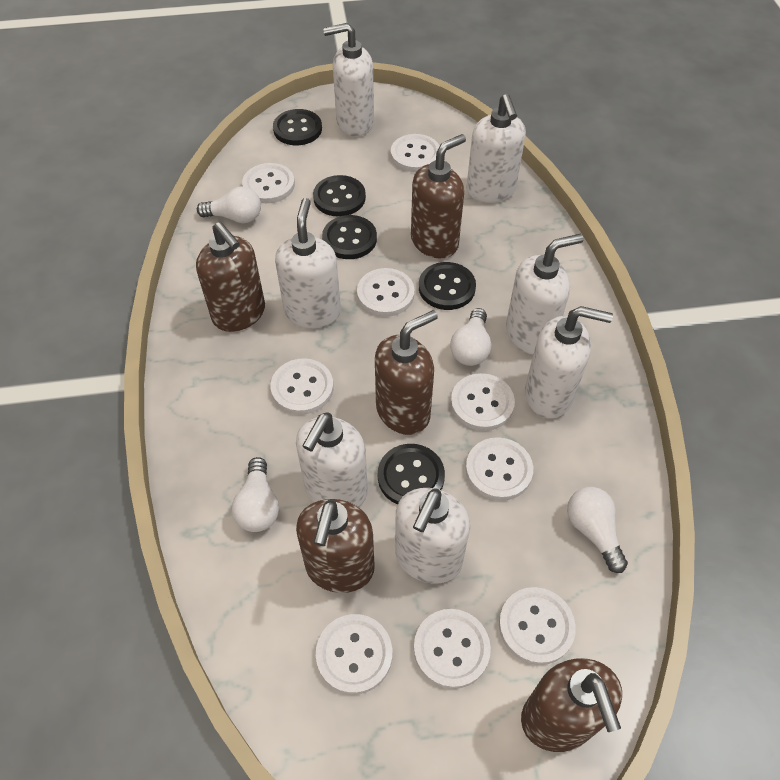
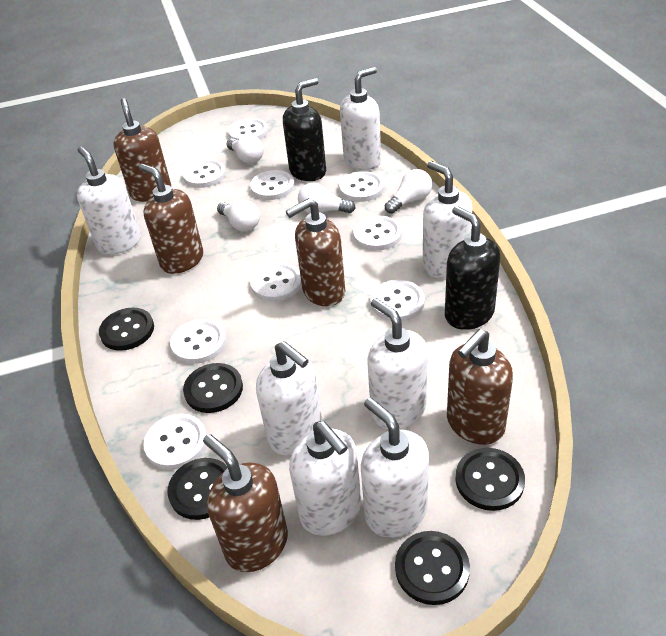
black soap dispenser: none = 0 -> [283,78,326,181] [445,206,500,330] = 2

